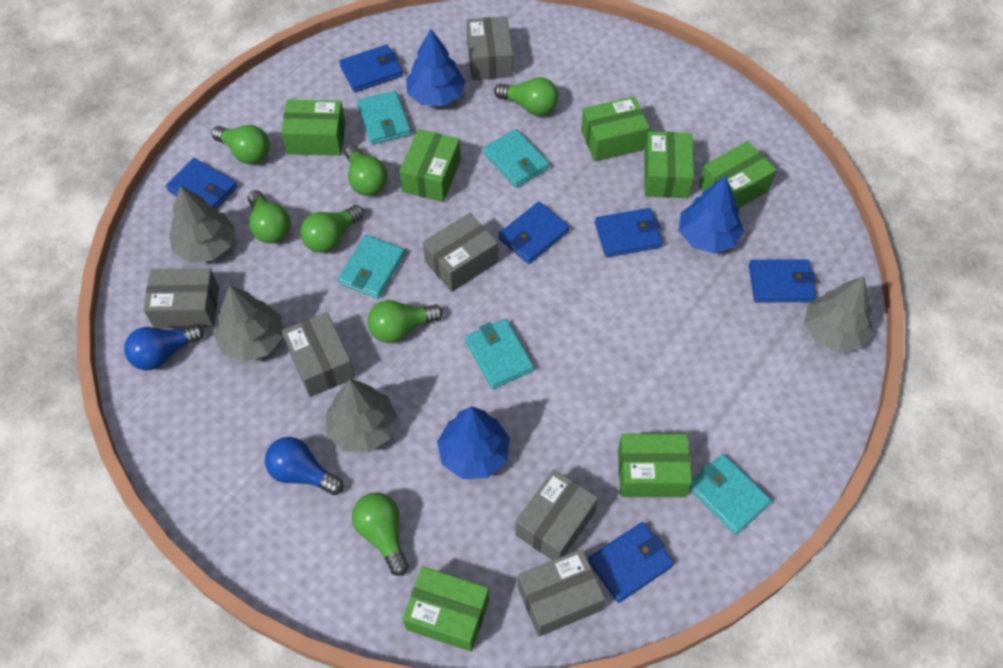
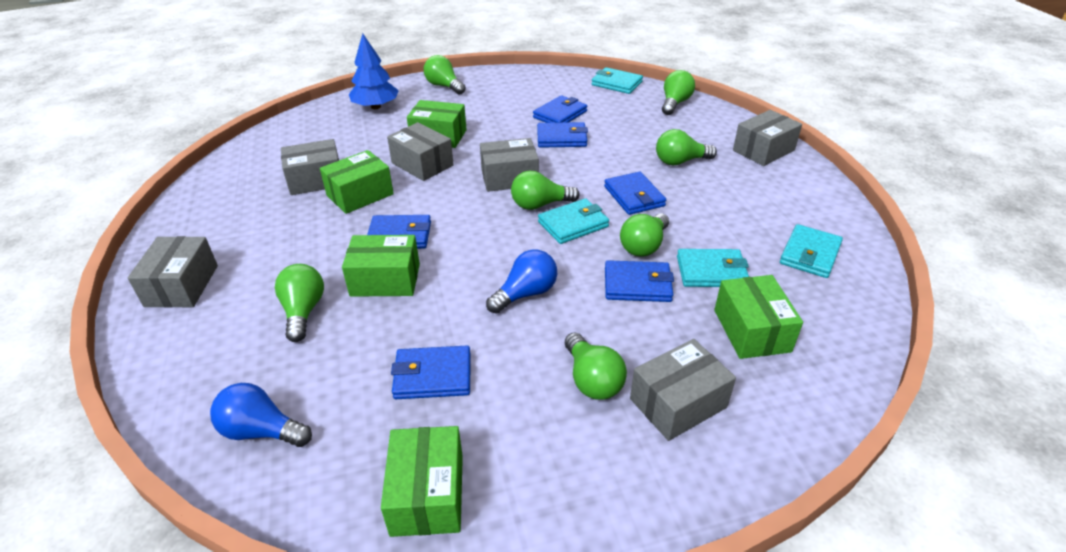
blue tree: [406,29,465,106] [437,406,510,479] [679,176,744,254] = 3 -> [349,33,399,109] = 1
green box: [281,100,346,156] [399,129,461,202] [403,566,489,652] [581,96,650,162] [618,434,692,497] [644,131,694,198] [699,141,776,209] = 7 -> [320,150,394,214] [342,235,420,297] [381,426,463,537] [407,100,467,148] [714,275,803,359] = 5
grey tree: [169,186,235,263] [214,286,283,362] [326,379,398,453] [804,277,873,353] = 4 -> none = 0
turquoise wallet: [338,235,405,299] [357,91,411,145] [465,319,534,389] [483,129,549,188] [689,454,772,535] = 5 -> [538,198,609,244] [592,67,643,94] [677,249,749,287] [780,224,843,278] = 4

